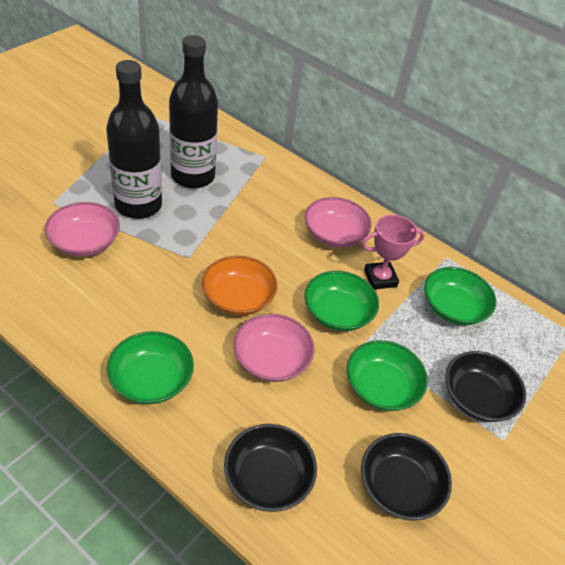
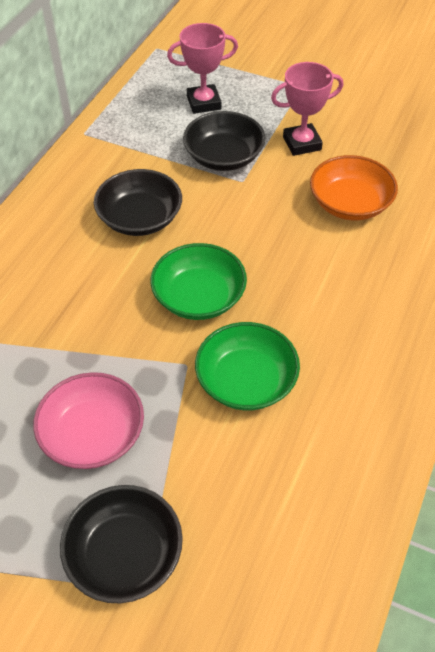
black bottle: [106,60,162,219] [169,35,218,189] = 2 -> none = 0
green bowl: [107,331,194,404] [304,271,379,331] [347,340,428,411] [424,267,496,325] = 4 -> [150,243,247,320] [195,322,300,410] = 2
pink bowl: [44,202,120,257] [233,314,314,382] [305,197,371,248] = 3 -> [33,372,144,469] = 1
pink trophy: [361,215,425,290] = 1 -> [167,23,238,114] [271,62,344,156] = 2

